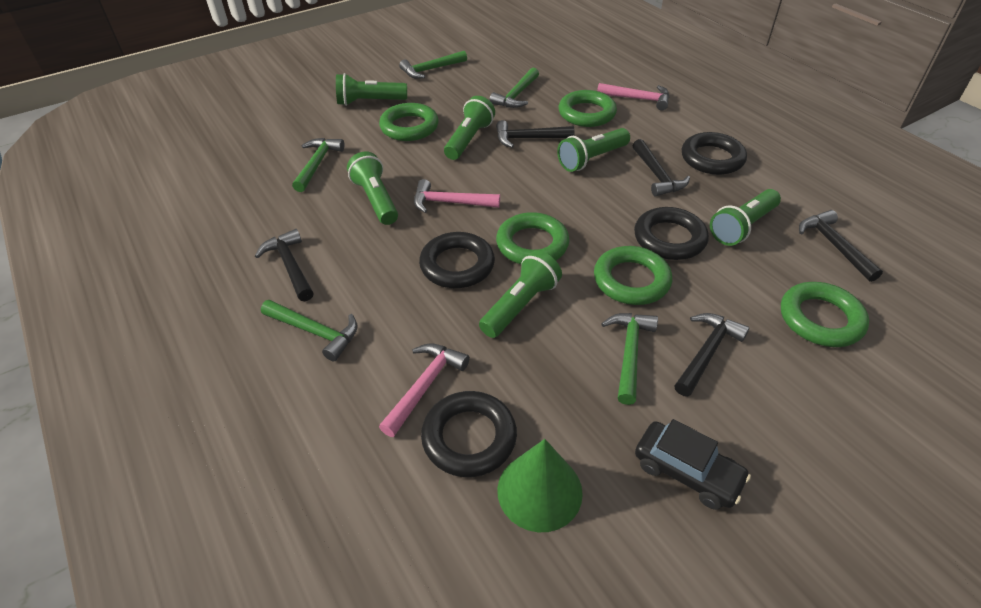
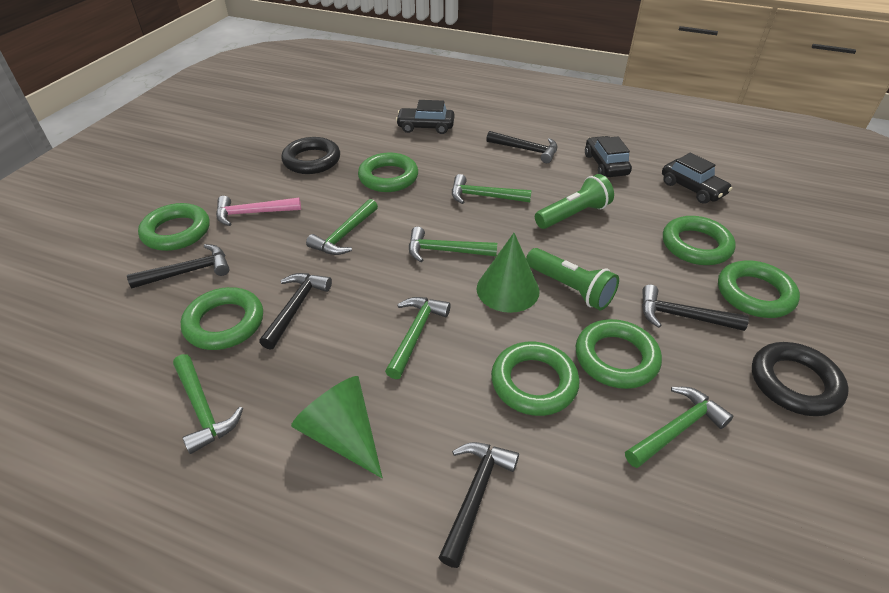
black car: [635,419,751,510] = 1 -> [396,100,454,134] [585,136,632,177] [662,153,732,204] = 3
black ring: [419,232,495,288] [421,391,517,477] [634,207,709,260] [682,132,747,175] = 4 -> [281,137,340,174] [752,342,849,416] = 2
green cone: [497,439,583,532] = 1 -> [291,376,383,478] [476,233,539,313] = 2
green flashlight: [336,73,407,106] [347,151,398,225] [444,96,495,160] [479,250,562,338] [557,128,630,172] [710,189,781,246] = 6 -> [526,248,619,310] [535,174,614,229] = 2
green hammer: [261,300,358,362] [292,138,345,192] [399,51,467,79] [490,68,539,108] [601,313,658,405] = 5 -> [173,354,243,454] [306,199,378,255] [385,297,451,379] [409,227,497,262] [452,174,532,204] [625,387,733,468] = 6
green ring: [379,103,439,141] [496,212,569,264] [559,90,617,127] [594,246,672,305] [781,282,869,347] = 5 -> [138,203,209,251] [181,287,263,350] [358,153,418,192] [491,342,579,416] [576,319,662,389] [663,216,736,265] [718,260,800,318] = 7
pink hammer: [379,343,470,437] [414,179,500,213] [597,83,669,110] = 3 -> [216,196,301,226] = 1

